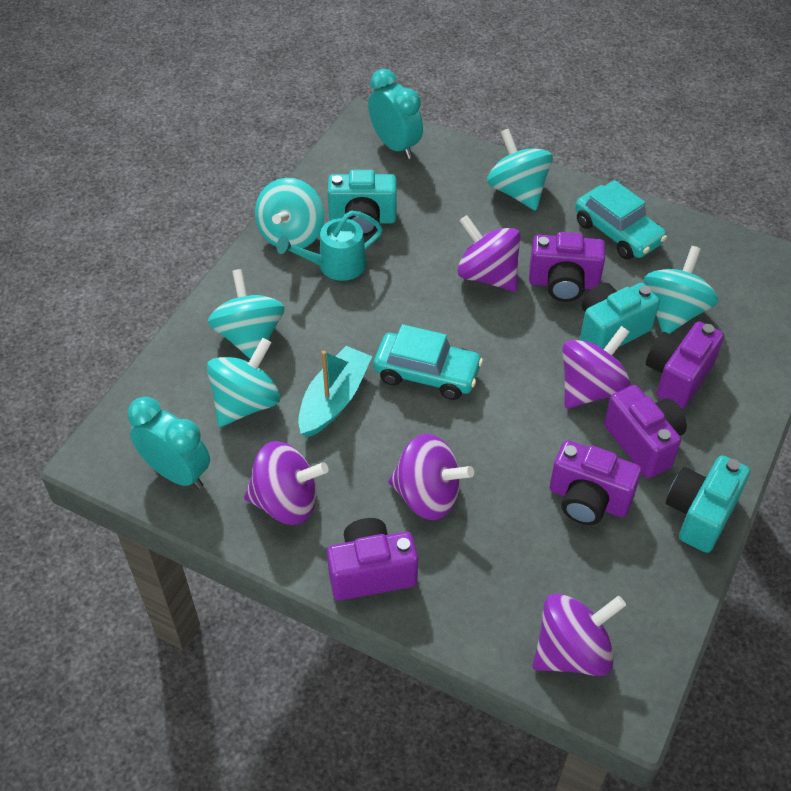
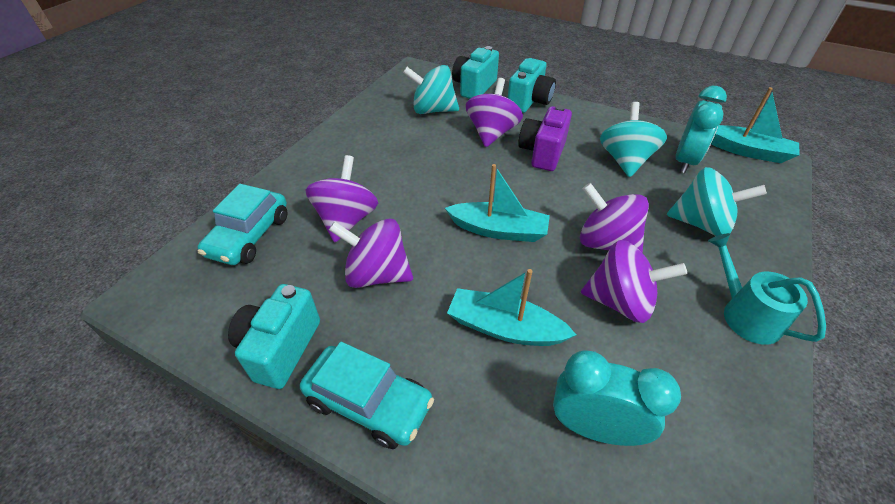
purple camera: [327,518,418,601] [529,232,605,302] [550,440,642,525] [604,385,687,478] [646,321,724,409] = 5 -> [518,105,572,171] = 1
turquoise boat: [298,346,372,437] = 1 -> [445,164,550,242] [447,269,576,346] [711,87,799,163] = 3
turquoise spinning top: [207,338,280,427] [208,269,285,359] [255,178,324,248] [487,129,553,211] [644,246,718,334] = 5 -> [403,65,459,114] [600,102,667,177] [667,167,767,236] = 3

